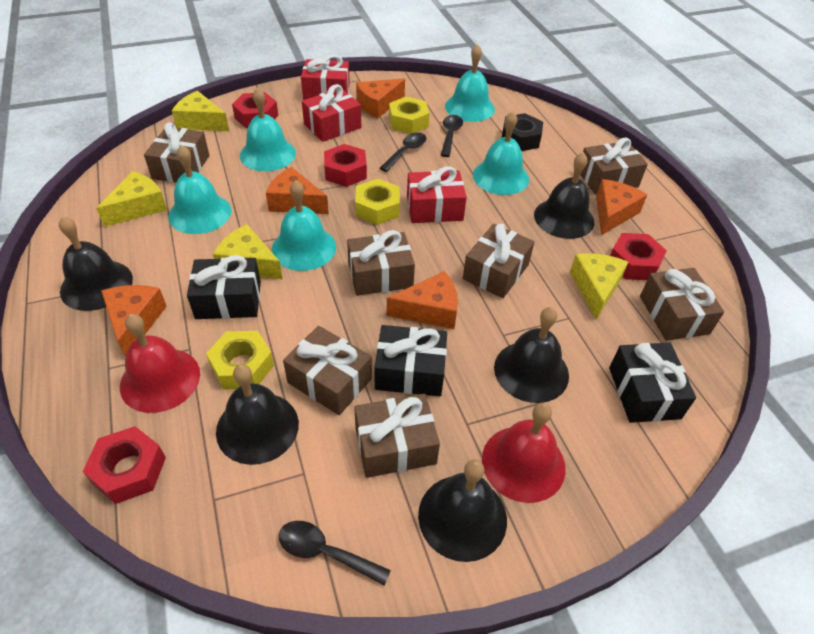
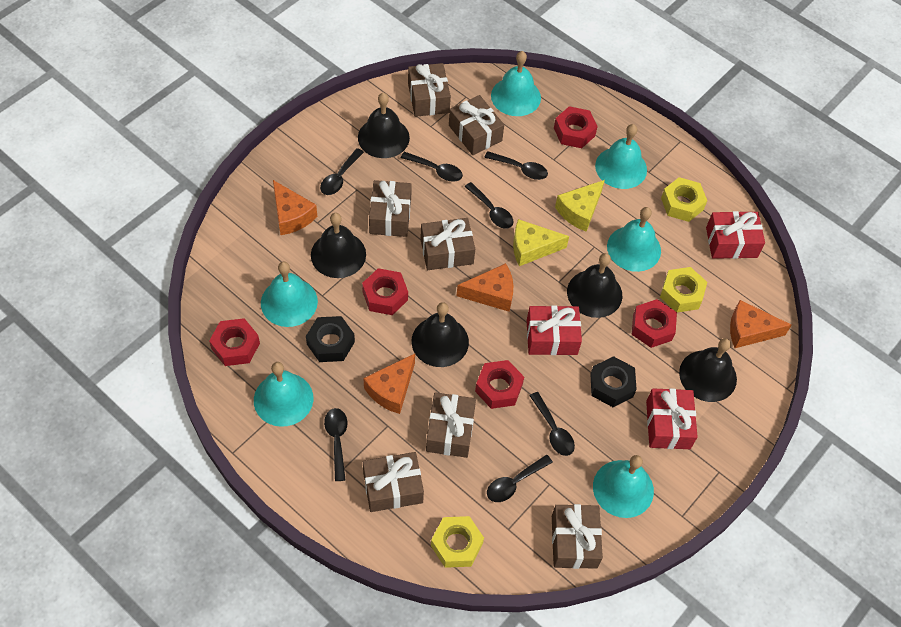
black gift: [187,255,261,319] [374,325,447,396] [609,343,696,423] = 3 -> none = 0
black nut: [502,113,543,151] = 1 -> [306,316,355,362] [590,356,637,407] = 2
black spoon: [279,521,391,586] [380,132,426,172] [441,115,463,157] = 3 -> [320,148,364,195] [324,408,347,481] [401,152,463,182] [465,182,513,229] [484,151,548,180] [487,455,553,502] [530,392,575,456] = 7
orange cheese: [101,285,167,357] [266,167,329,214] [356,78,405,118] [386,271,458,329] [596,179,647,235] = 5 -> [273,180,317,235] [364,354,415,414] [457,263,513,312] [730,300,791,348] = 4
red bell: [120,314,200,413] [482,403,566,503] = 2 -> none = 0
red nut: [83,426,166,504] [232,92,278,128] [324,144,367,187] [610,233,667,280] = 4 -> [209,318,260,366] [362,268,408,315] [475,360,524,409] [554,106,598,148] [632,299,677,348] = 5
turquoise bell: [168,145,232,234] [240,88,296,171] [271,180,336,271] [445,44,495,122] [473,111,529,195] = 5 -> [254,362,313,427] [261,262,318,327] [491,51,541,116] [593,455,654,518] [595,124,647,189] [607,207,661,272] = 6
yellow cheese: [96,171,167,227] [172,91,229,131] [213,224,283,279] [570,253,628,320] = 4 -> [513,219,569,266] [555,180,605,232] = 2

